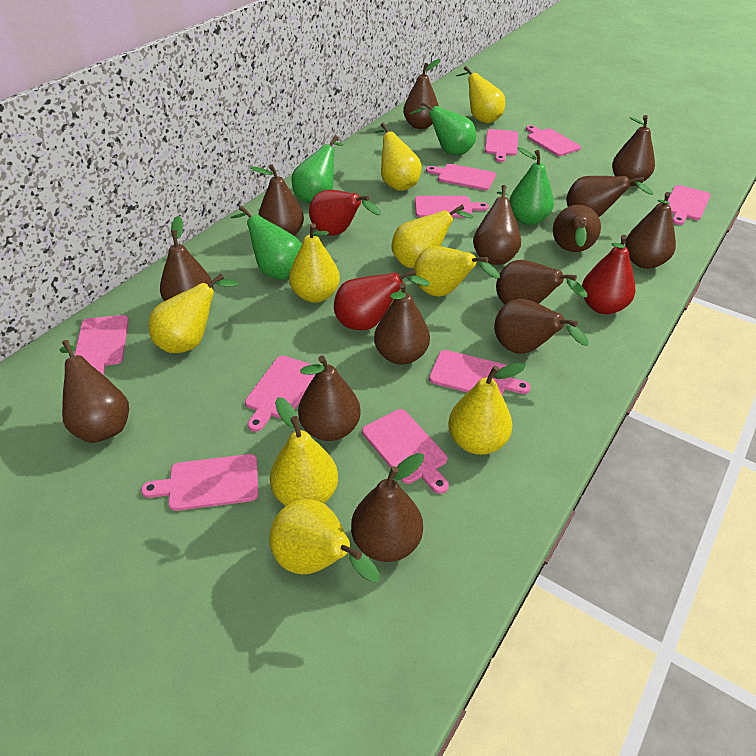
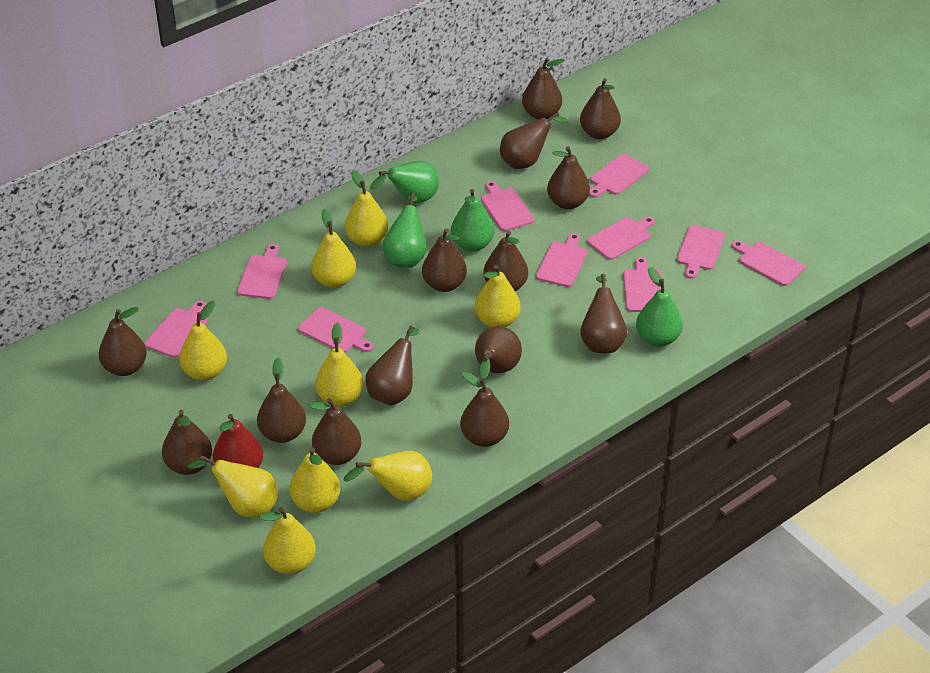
red pear: [309,190,381,236] [334,270,430,330] [582,235,635,314] = 3 -> [213,414,263,468] = 1

